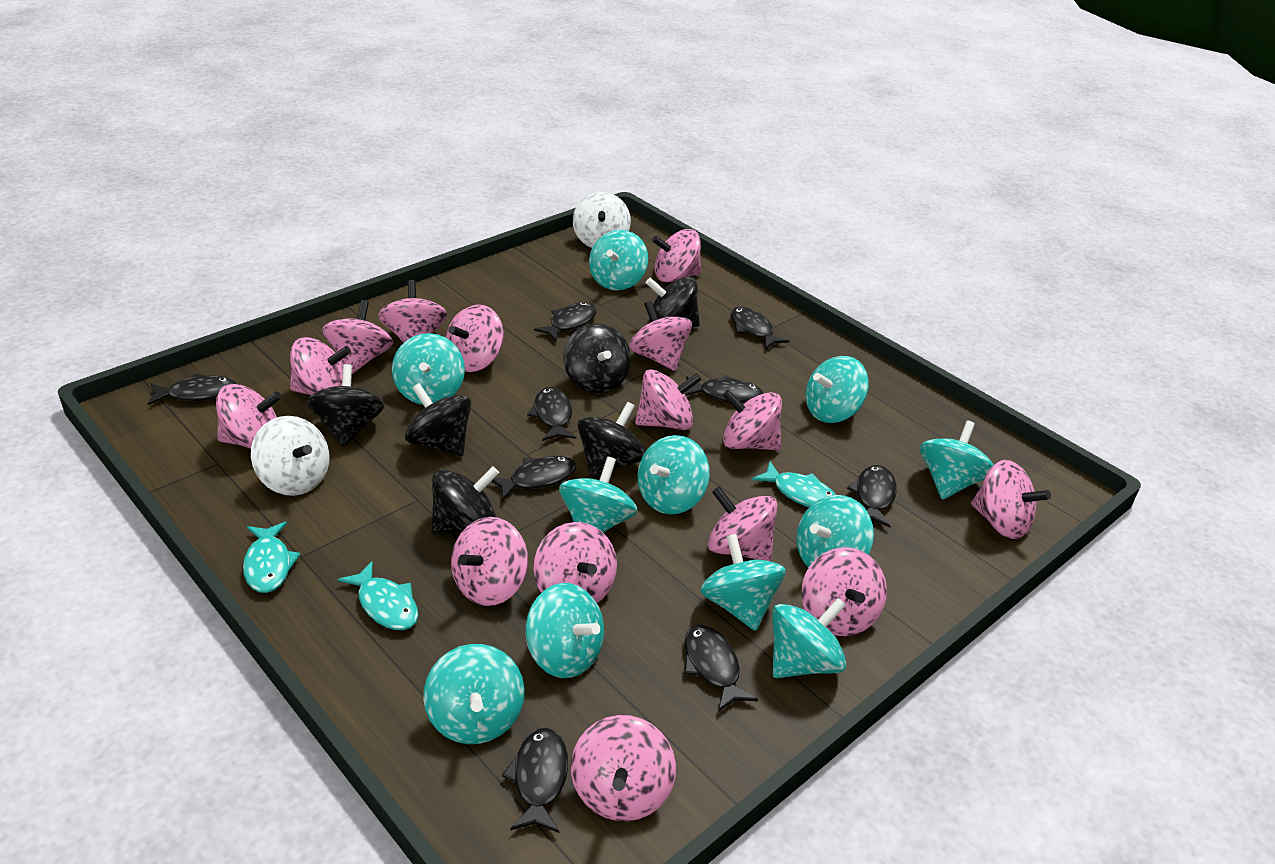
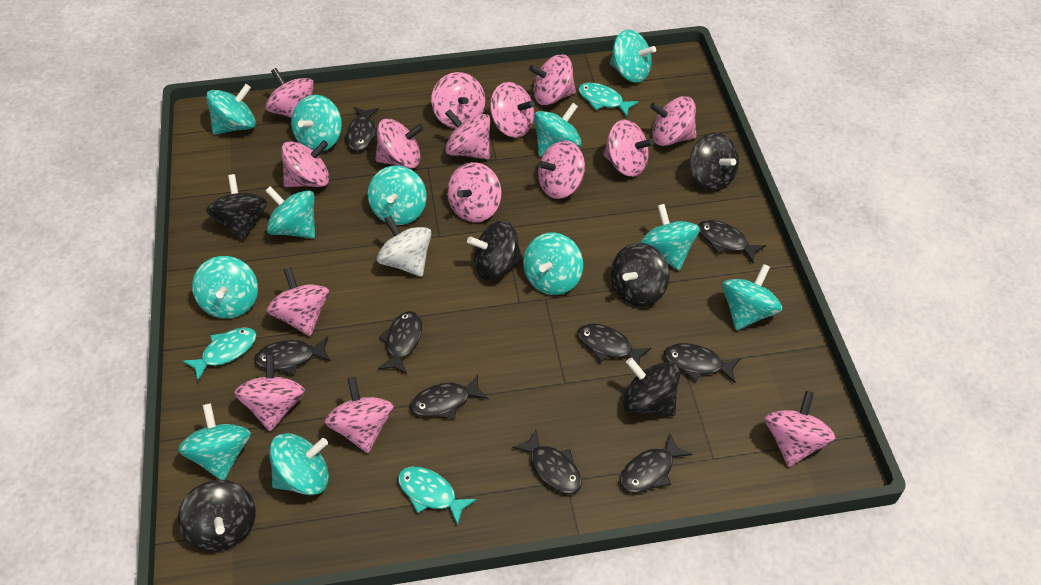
turquoise spinning top: [392,333,465,405] [423,644,524,744] [525,583,604,678] [559,457,638,533] [589,230,648,291] [638,435,710,514] [700,534,786,631] [772,598,847,678] [797,495,874,568] [805,356,869,423] [920,421,994,500] = 11 -> [178,403,251,480] [192,256,258,319] [206,84,256,135] [265,186,315,238] [269,433,329,495] [291,95,342,151] [368,166,427,225] [523,233,583,295] [534,103,582,157] [610,30,656,83] [640,204,700,270] [722,264,782,330] = 12
white spinning top: [251,416,330,496] [573,192,631,248] = 2 -> [377,215,432,277] = 1

